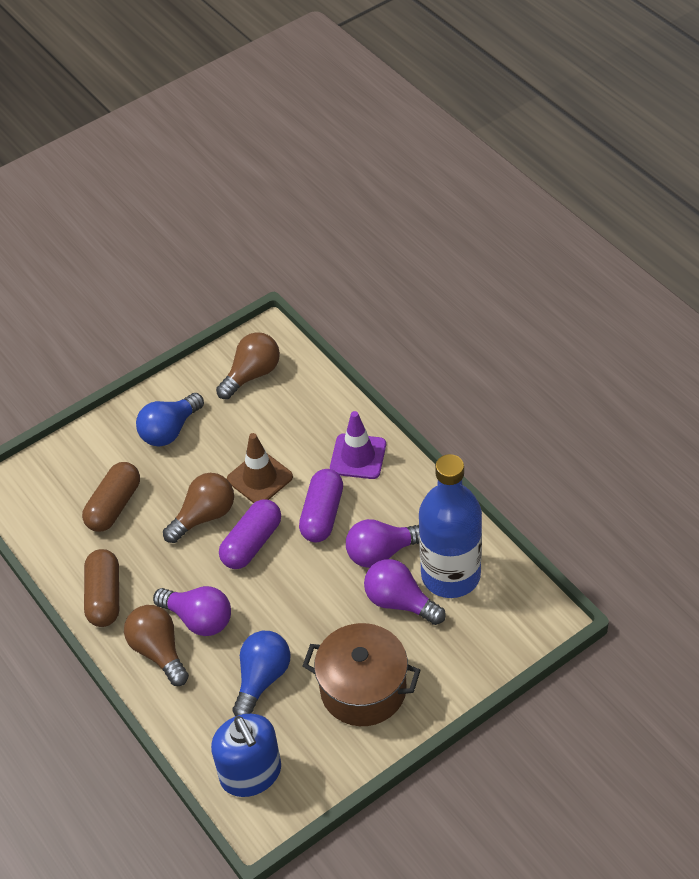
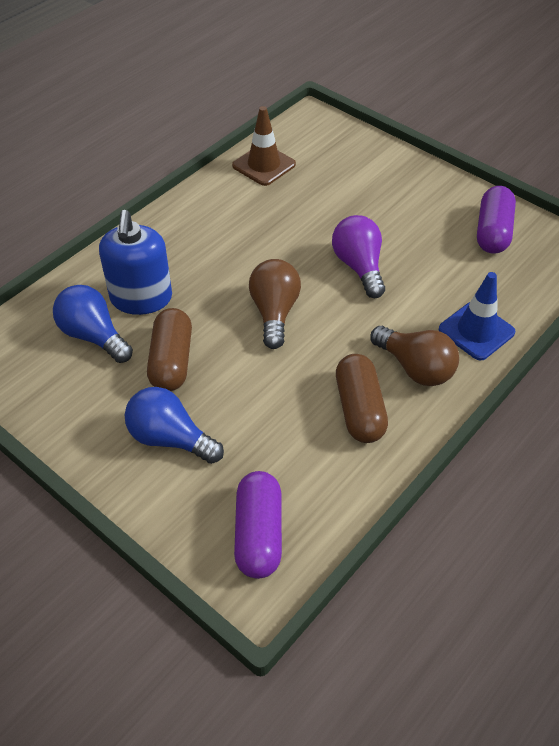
blue bottle: [419,454,482,598] = 1 -> none = 0
blue traffic cone: none = 0 -> [439,272,515,360] = 1
brown light bulb: [124,605,189,686] [163,473,234,543] [216,332,280,399] = 3 -> [249,259,301,349] [371,326,459,386] = 2
brown pot: [303,623,420,726] = 1 -> none = 0
purple light bulb: [153,586,231,636] [346,519,419,568] [364,559,446,625] = 3 -> [332,215,385,298] = 1
purple traffic cone: [330,411,386,479] = 1 -> none = 0

